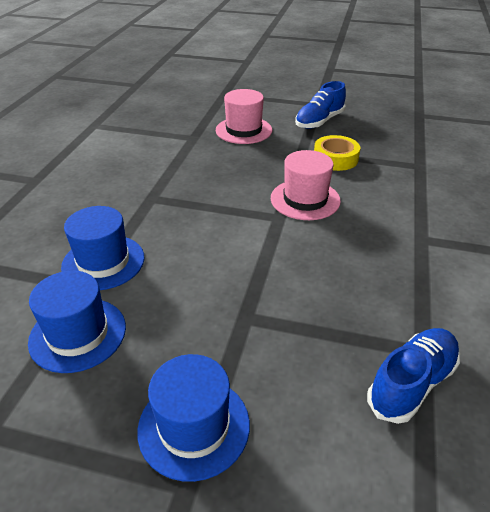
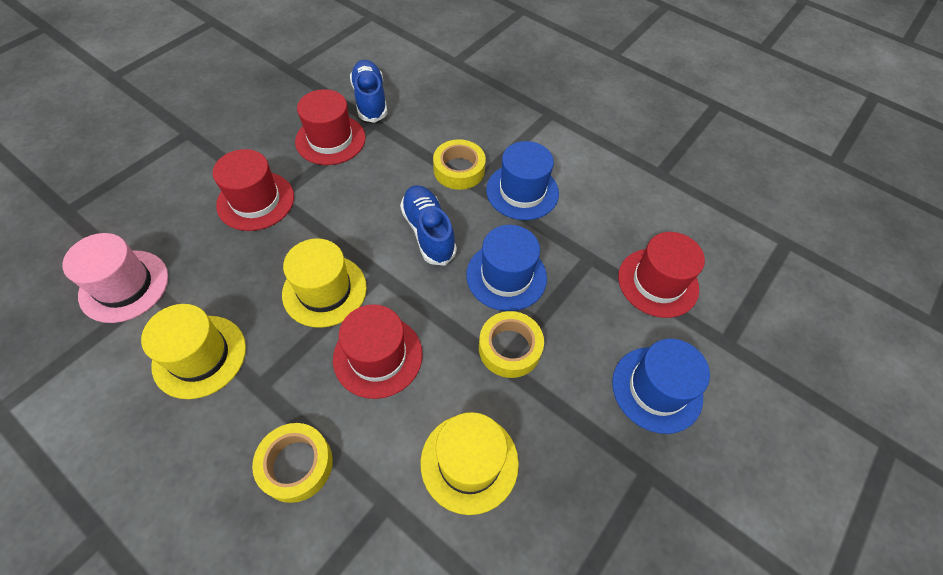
pink hat: [216,89,272,144] [271,150,341,220] = 2 -> [62,233,168,323] = 1
red hat: none = 0 -> [213,149,294,231] [295,89,366,165] [333,304,423,399] [618,232,705,318] = 4
yellow hat: none = 0 -> [141,304,246,399] [282,238,367,328] [421,412,519,515] = 3
yellow tape: [314,135,360,171] = 1 -> [252,423,333,503] [433,139,486,190] [479,311,544,378] = 3

